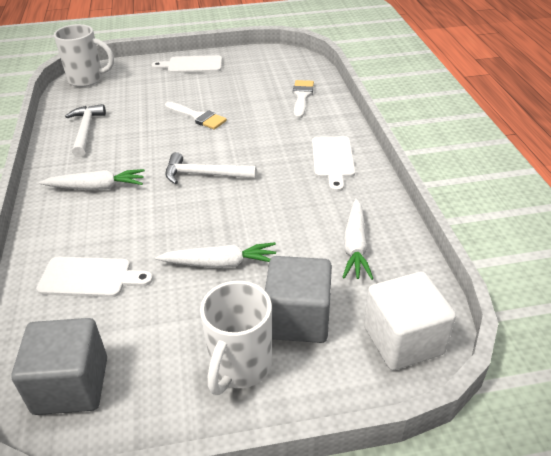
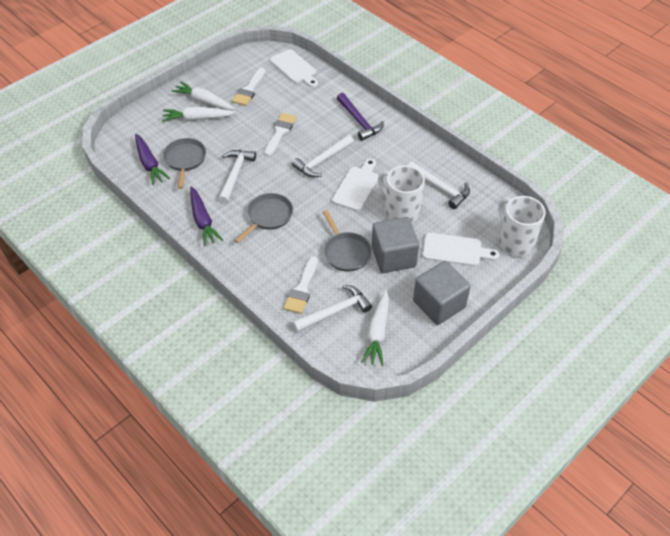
grey pan: none = 0 -> [163,138,206,189] [234,193,293,243] [323,210,372,271] = 3
purple carrot: none = 0 -> [135,134,170,185] [190,186,223,246] = 2
purple hammer: none = 0 -> [337,93,384,141] = 1
white brush: [165,102,227,130] [293,80,314,119] = 2 -> [232,68,265,106] [265,113,297,156] [284,256,318,314] = 3
white cube: [364,271,456,370] = 1 -> none = 0
white hammer: [65,104,106,157] [165,152,257,184] = 2 -> [218,150,256,204] [292,135,354,178] [293,285,372,332] [408,161,470,209] = 4

